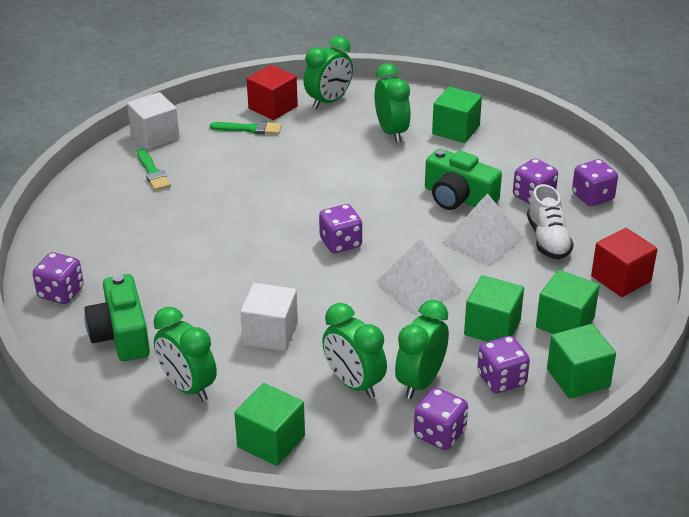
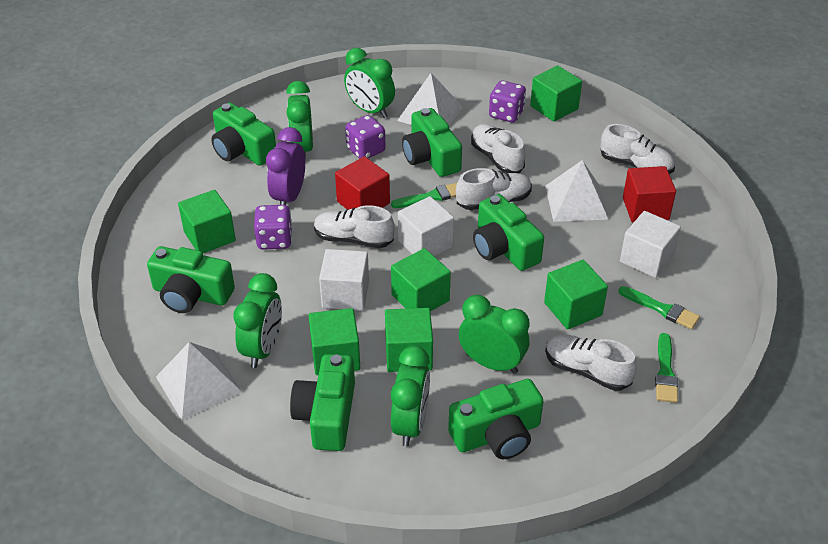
green brush: [137,148,171,191] [210,121,281,135] = 2 -> [391,183,457,208] [619,286,700,329] [655,333,678,403] = 3
green camera: [84,274,150,361] [425,148,502,210] = 2 -> [147,246,235,313] [211,103,276,166] [290,354,355,451] [402,108,462,177] [448,379,543,459] [473,194,544,271] = 6
green cube: [234,383,305,466] [432,87,482,143] [464,275,524,342] [536,270,600,334] [547,324,616,399] = 5 -> [178,190,236,253] [309,308,360,375] [385,308,433,372] [391,248,451,311] [530,66,582,122] [544,260,608,330] = 6
purple clock: none = 0 -> [266,127,305,205] = 1
purple dice: [33,252,84,304] [319,204,362,253] [414,388,468,450] [477,336,530,393] [513,159,558,204] [572,159,618,206] = 6 -> [254,205,292,250] [345,115,386,159] [489,81,526,122] = 3
white cube: [127,92,180,150] [240,283,298,351] = 2 -> [319,249,369,311] [398,196,454,256] [620,211,681,278] = 3
white pyramid: [376,238,461,314] [443,193,524,266] = 2 -> [156,342,242,420] [397,73,463,125] [545,160,608,222] = 3
white shoe: [527,184,574,259] = 1 -> [314,205,395,248] [456,168,532,210] [471,124,525,173] [545,334,637,391] [600,124,675,174] = 5

